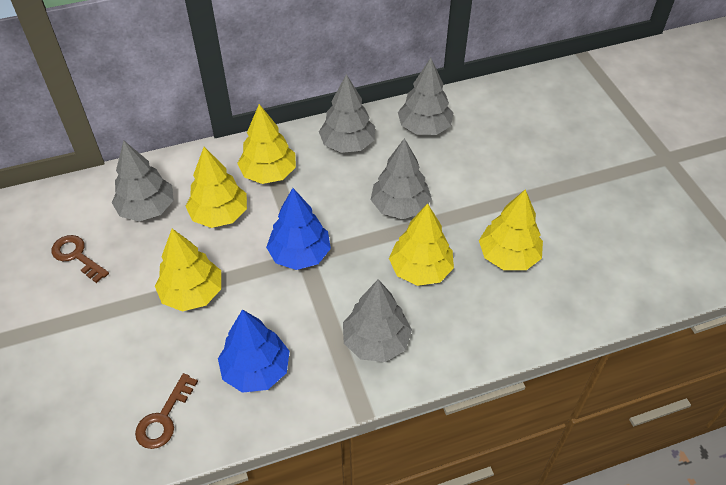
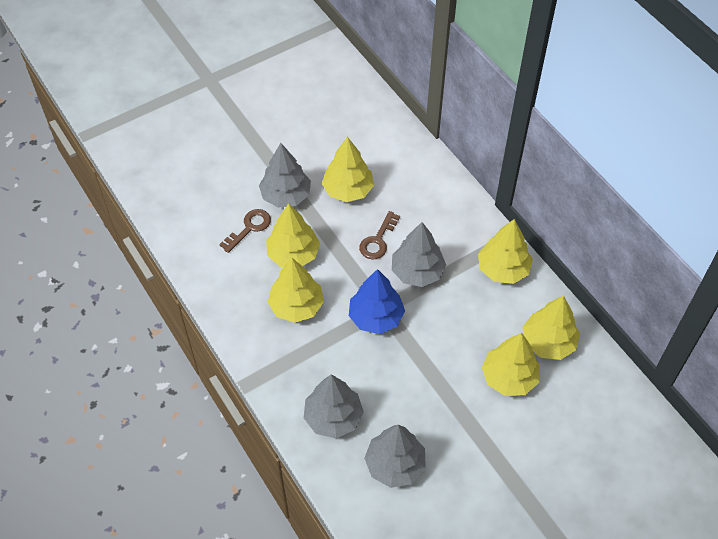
blue tree: [218,309,290,393] [266,188,331,270] = 2 -> [349,269,405,334] = 1
grey tree: [112,140,174,222] [319,74,375,153] [343,279,412,362] [371,138,432,219] [398,58,453,135] = 5 -> [259,143,311,208] [304,374,364,438] [364,425,426,488] [392,222,446,287] = 4
yellow tree: [155,229,221,311] [186,147,247,228] [237,104,296,184] [389,203,454,286] [479,189,543,270] = 5 -> [266,203,320,267] [268,258,324,323] [322,137,374,202] [478,219,533,284] [482,333,540,396] [522,296,580,360] = 6

